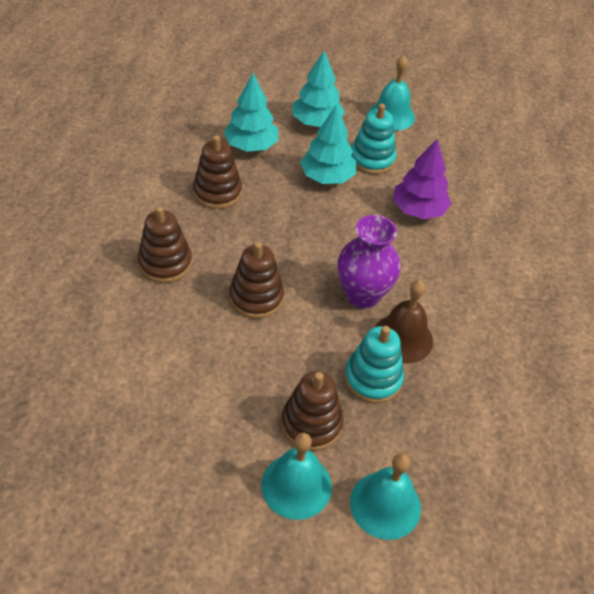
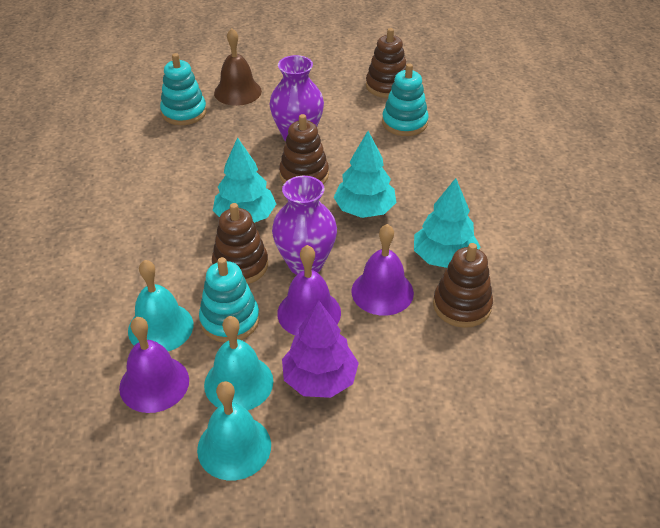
purple bell: none = 0 -> [119,317,189,413] [277,245,341,336] [352,224,414,316] = 3
purple vase: [337,215,400,309] = 1 -> [269,55,324,142] [272,176,337,275] = 2
turquoise stacking toy: [344,326,404,403] [351,104,396,175] = 2 -> [160,53,207,125] [199,257,260,343] [382,63,429,136] = 3

